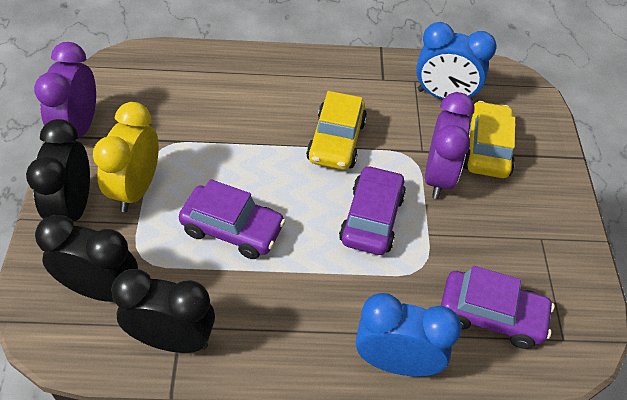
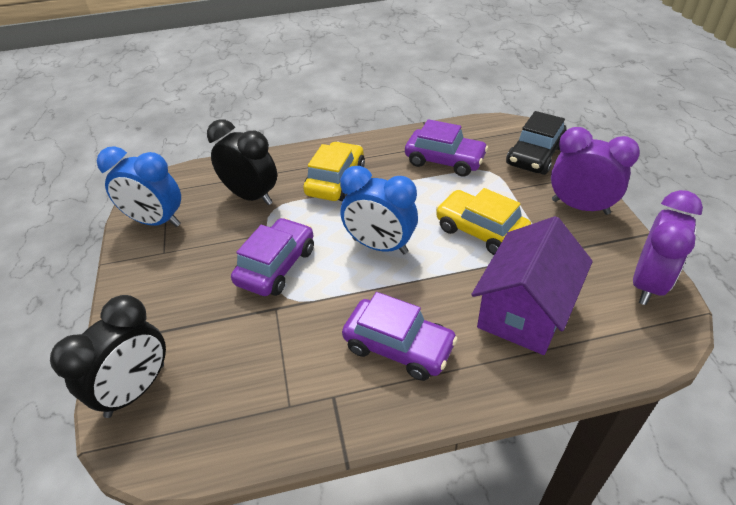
black car: none = 0 -> [506,111,567,175] = 1
black clock: [26,119,90,222] [35,215,138,302] [111,269,215,353] = 3 -> [50,295,166,418] [207,119,277,205] = 2
purple house: none = 0 -> [471,216,593,355] = 1
yellow clock: [93,102,159,212] = 1 -> none = 0

